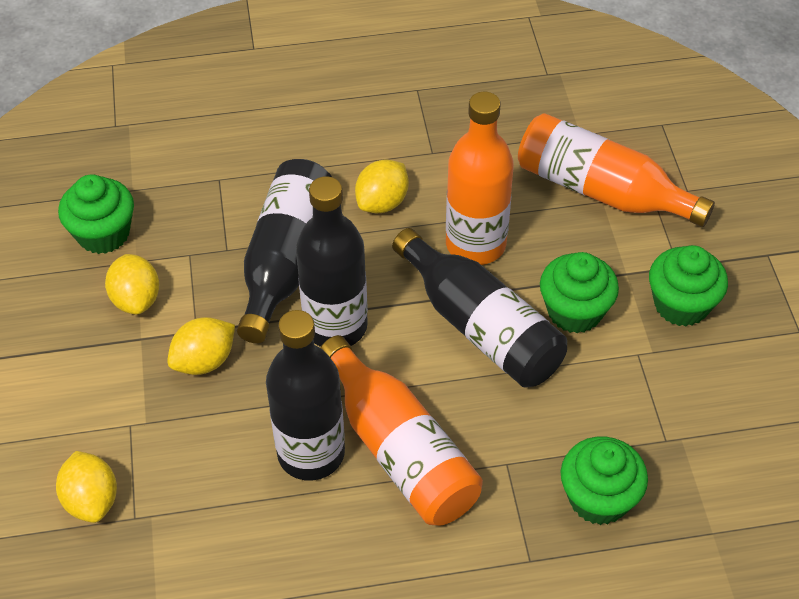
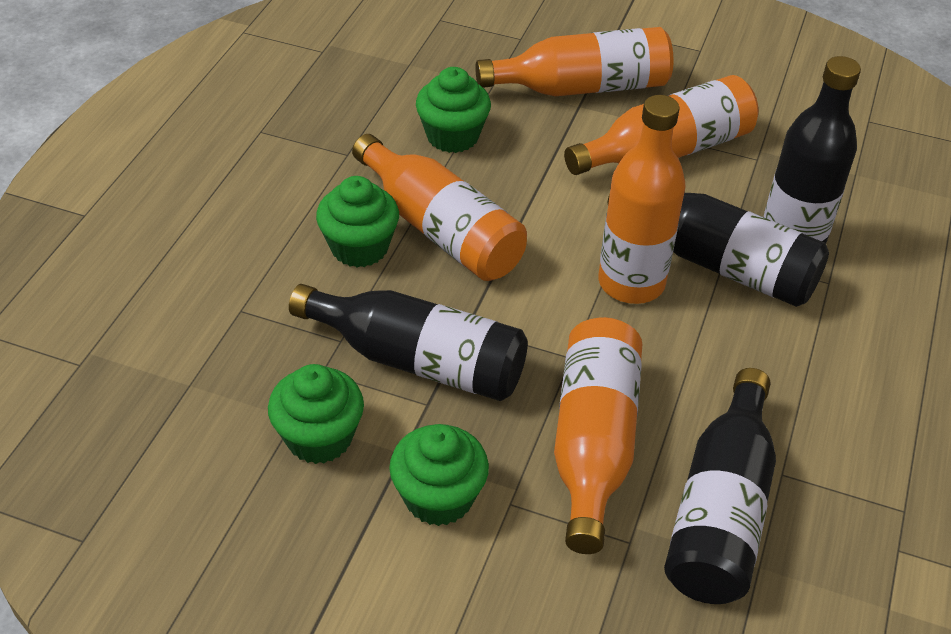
orange bottle: [321,335,483,526] [446,92,514,265] [518,113,715,227] = 3 -> [352,134,527,281] [475,27,673,97] [554,317,642,554] [564,75,758,175] [598,95,685,304] = 5
yellow lemon: [56,451,117,523] [105,254,159,315] [167,317,235,375] [355,160,408,213] = 4 -> none = 0

